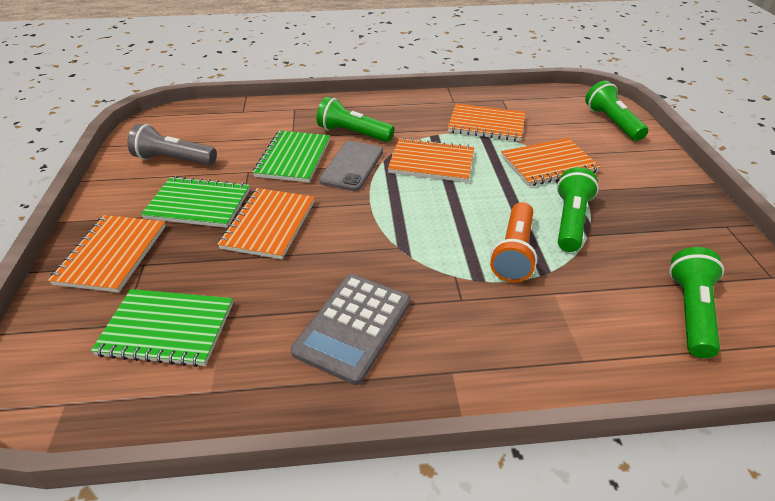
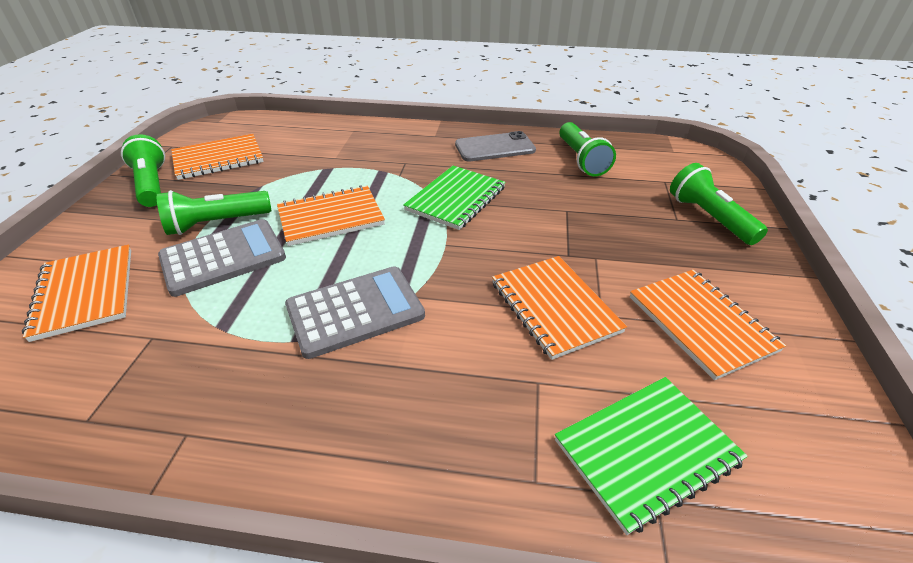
green notebook: [91,289,233,367] [141,176,250,228] [253,131,330,182] = 3 -> [403,166,506,230] [555,377,748,535] = 2
grey calculator: [291,274,411,385] = 1 -> [158,219,286,297] [285,266,425,359] = 2
grey flashlight: [127,124,217,165] = 1 -> none = 0
orange flashlight: [490,202,538,282] = 1 -> none = 0

